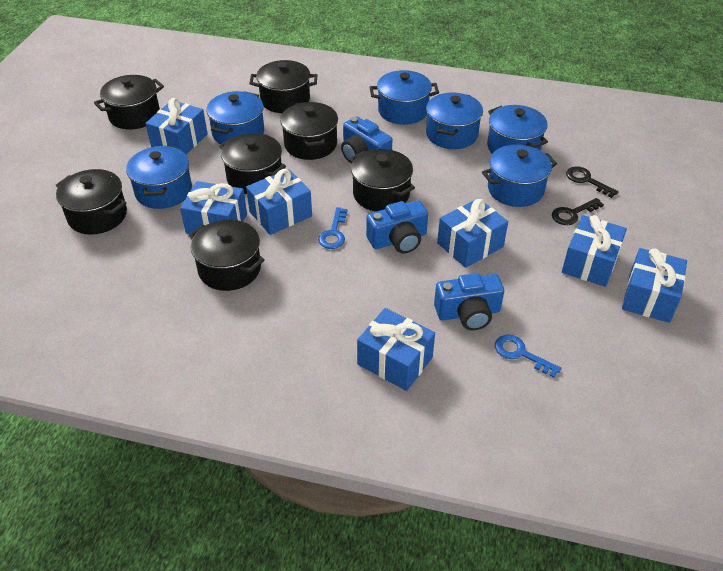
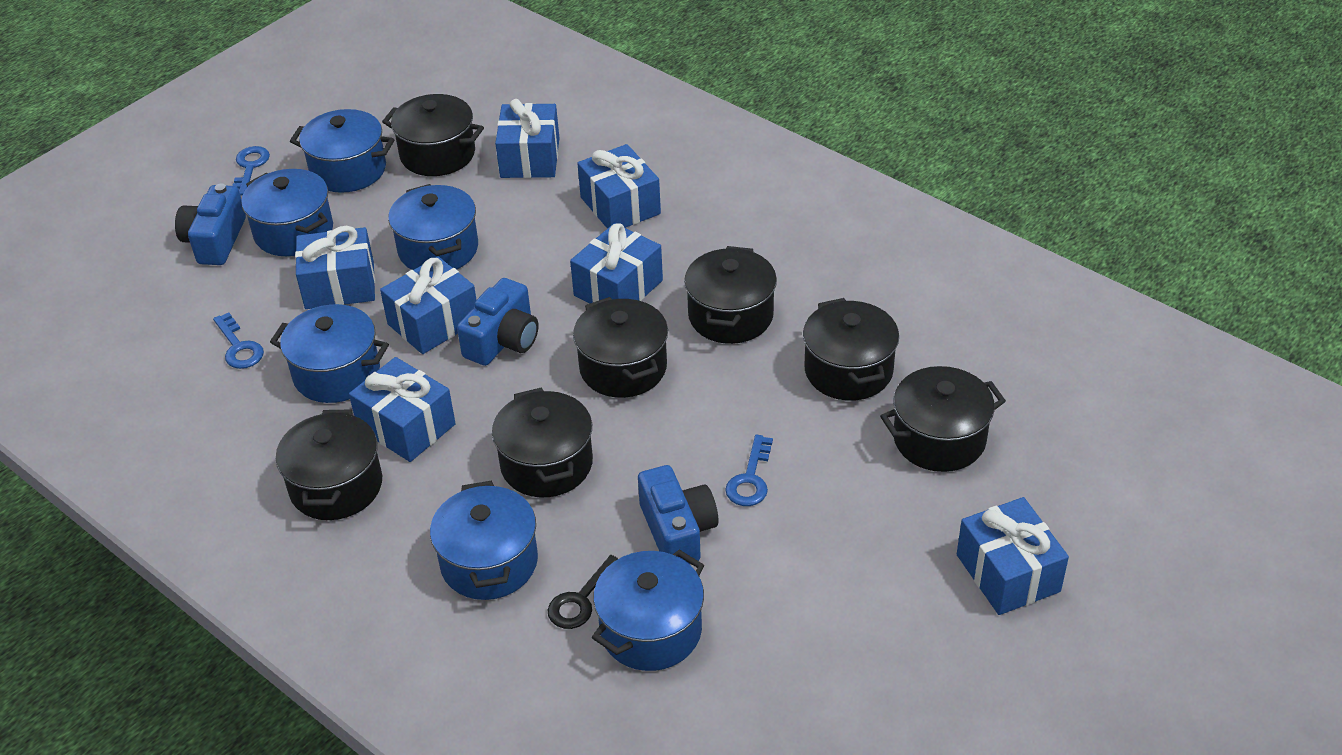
black key: [552,198,604,225] [566,167,619,198] = 2 -> [548,555,618,629] = 1
blue key: [318,207,348,249] [495,335,561,378] = 2 -> [213,313,264,369] [232,146,270,196] [725,435,773,506] = 3

